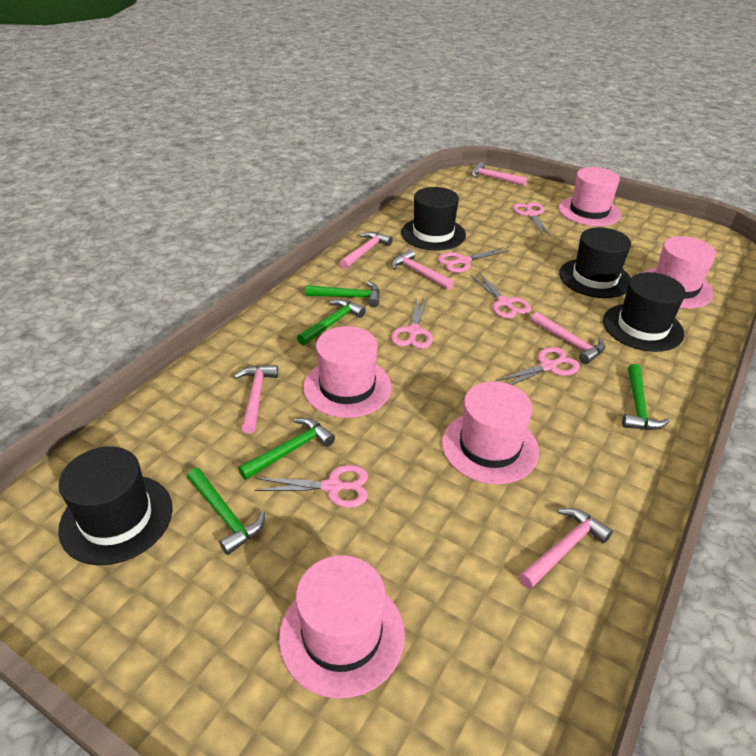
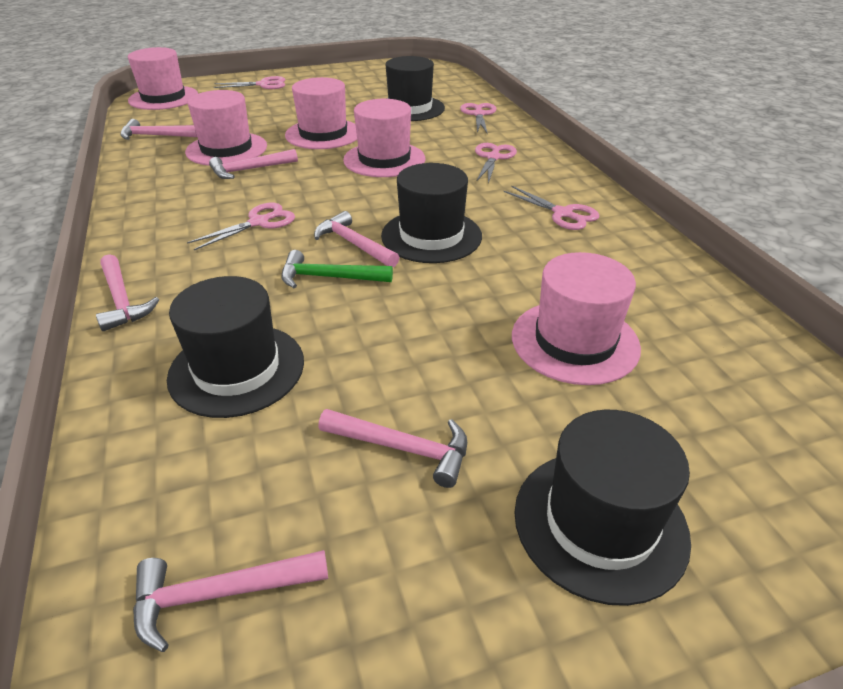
green hammer: [187,468,265,555] [238,418,335,480] [297,299,366,345] [305,281,380,307] [622,364,670,430] = 5 -> [281,250,393,288] = 1
pink scissors: [254,465,368,508] [391,297,433,349] [438,247,508,273] [470,273,531,319] [494,347,580,385] [513,202,551,236] = 6 -> [187,203,295,250] [214,76,285,89] [460,103,496,134] [475,143,517,183] [503,185,599,230] = 5

